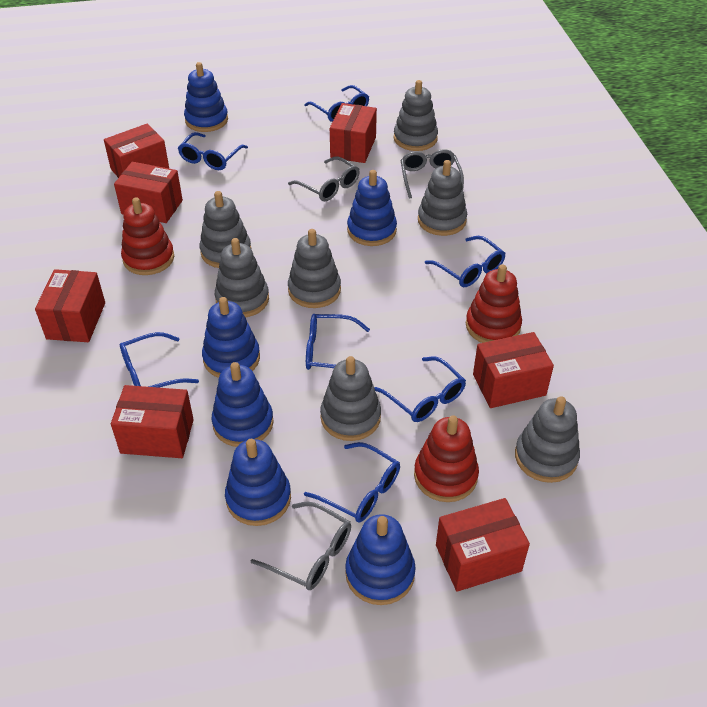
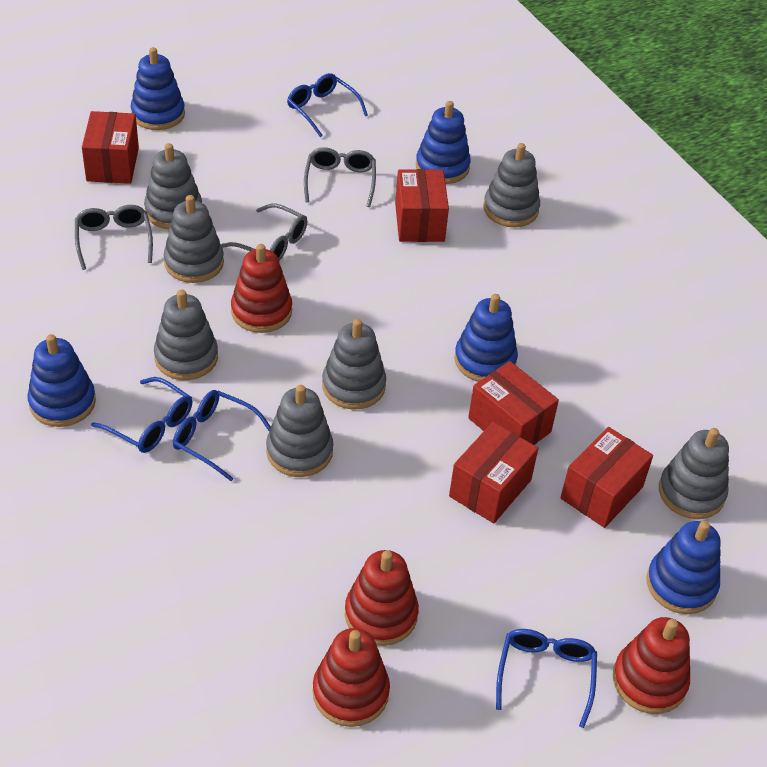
blue glasses: [120,332,199,388] [178,132,248,170] [304,85,369,122] [304,442,400,523] [306,314,370,370] [375,357,466,422] [425,236,506,287] = 7 -> [91,377,192,453] [173,390,271,481] [287,73,368,137] [496,629,597,728] = 4
blue stacking toy: [184,62,228,132] [202,297,260,378] [211,362,274,447] [225,439,291,526] [345,514,416,605] [347,170,397,246] = 6 -> [27,334,96,427] [131,47,185,130] [416,101,471,184] [454,294,518,382] [647,521,721,614] = 5
red box: [35,269,105,342] [104,124,169,178] [111,385,194,458] [114,162,183,223] [330,103,377,163] [436,498,530,592] [473,332,554,408] = 7 -> [82,111,139,184] [395,169,449,242] [449,422,538,523] [468,361,559,445] [560,427,653,528] = 5
red stacking toy: [121,197,174,275] [414,416,479,502] [466,264,522,343] = 3 -> [231,244,292,333] [313,628,390,727] [345,550,419,646] [613,617,690,714] = 4

